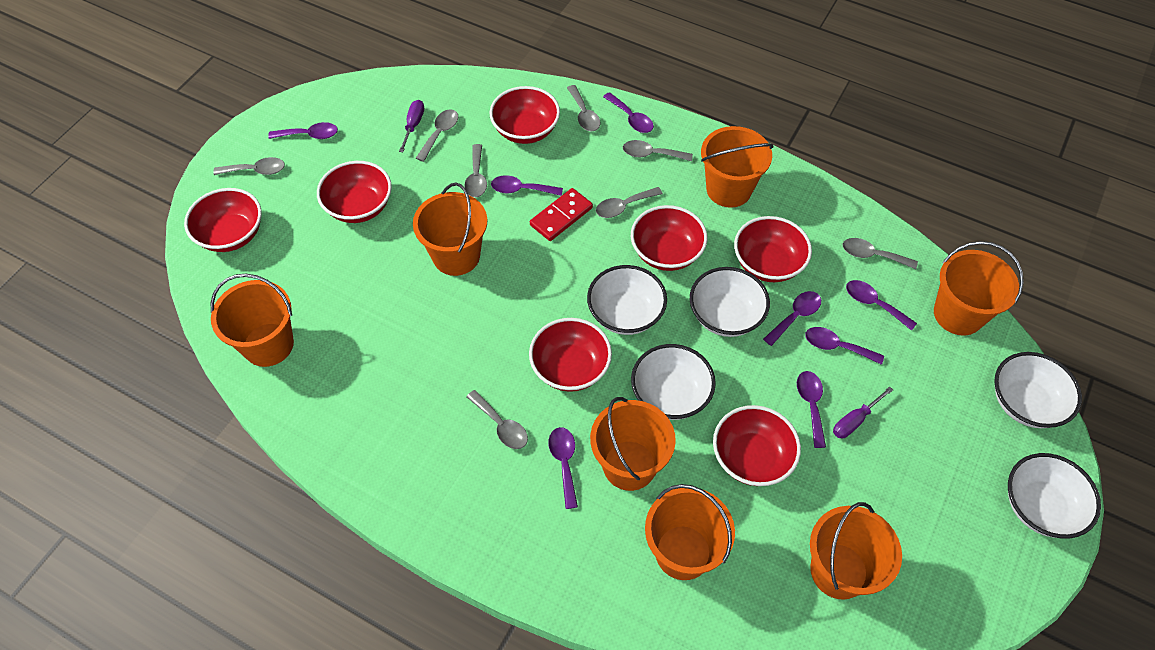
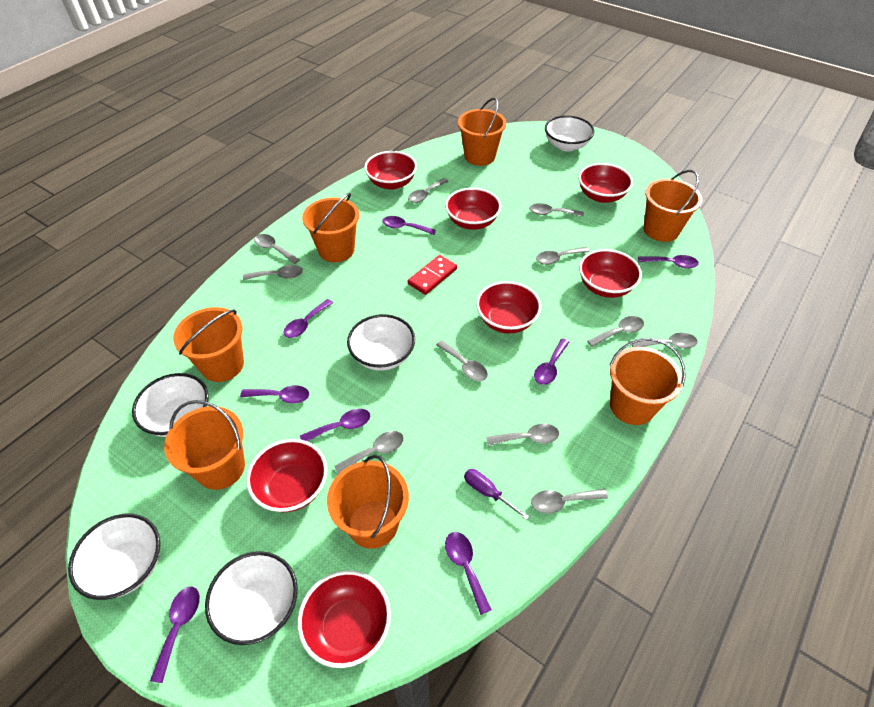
grey spoon: [213,157,285,175] [416,109,458,162] [464,144,487,198] [466,390,528,449] [567,85,600,131] [596,187,663,218] [623,140,693,161] [843,238,918,269] = 8 -> [243,265,303,280] [254,234,300,264] [334,431,404,474] [408,178,449,203] [436,340,488,381] [486,424,559,446] [529,203,584,217] [531,489,608,514] [536,247,590,265] [587,316,644,347] [632,333,698,349] = 11
purple screwdriver: [399,100,424,152] [833,386,893,438] = 2 -> [464,469,529,520] = 1

